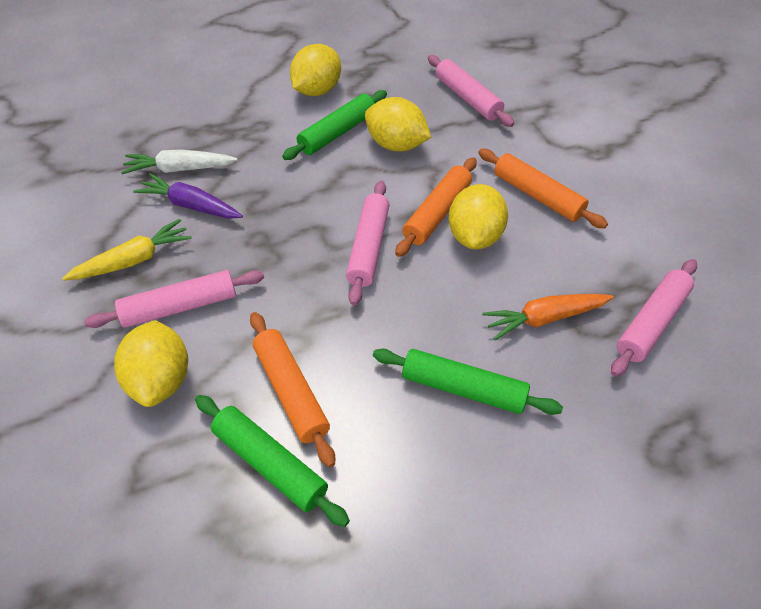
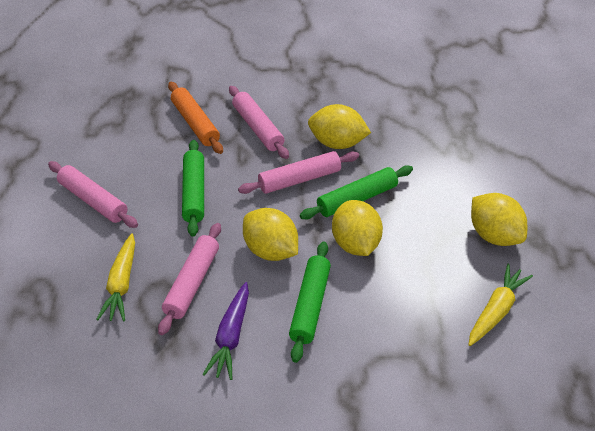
orange carrot: [482,294,614,340] = 1 -> none = 0
orange rolling pin: [250,312,335,468] [395,157,477,257] [479,149,608,229] = 3 -> [168,82,223,154] = 1
white carrot: [121,149,238,174] = 1 -> none = 0
yellow carrot: [62,219,192,281] = 1 -> [96,233,135,321] [469,264,533,346] = 2

